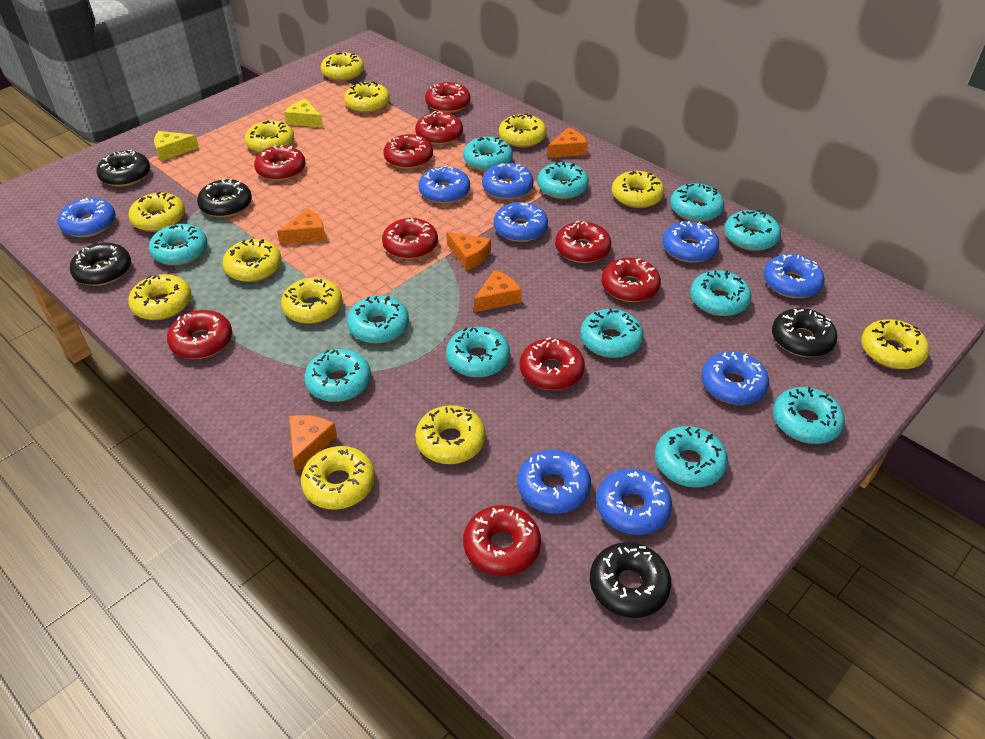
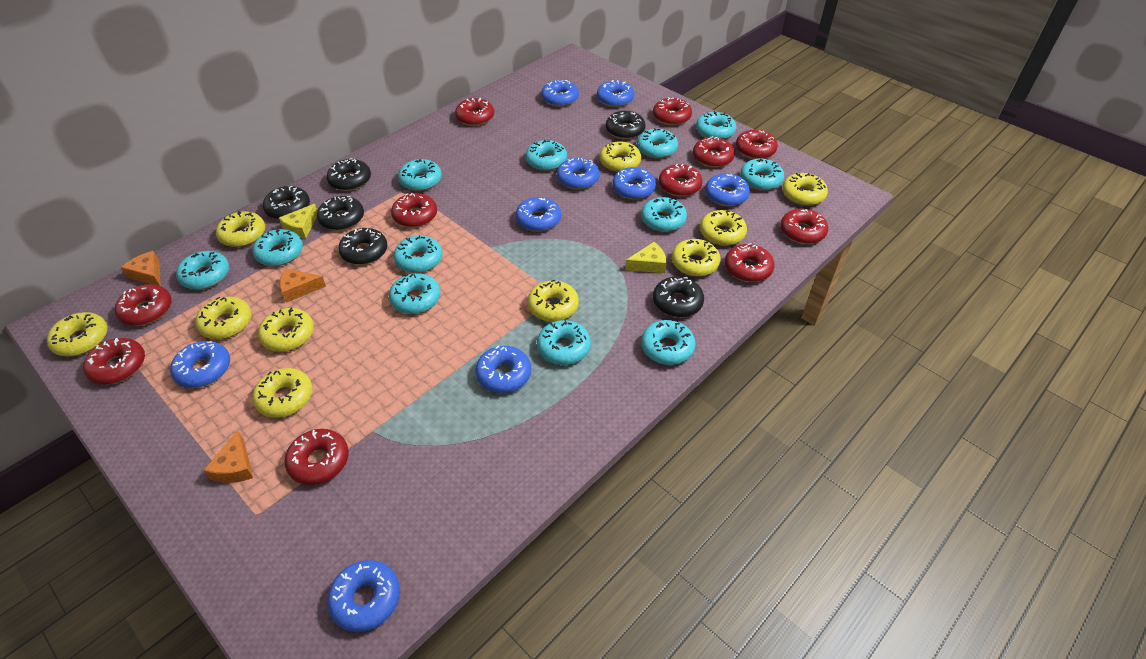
black donut: [70,242,131,286] [97,150,150,187] [197,179,252,217] [590,542,671,618] [772,308,837,357] = 5 -> [263,186,310,219] [317,196,364,231] [327,158,371,191] [338,228,387,265] [606,111,645,139] [653,276,704,317] = 6
orange cheese: [277,209,326,244] [289,415,337,473] [446,232,491,271] [474,270,521,312] [547,128,588,158] = 5 -> [121,251,161,286] [204,430,253,483] [280,269,326,303] = 3
red donut: [167,310,232,359] [254,145,306,181] [382,218,438,259] [383,134,433,169] [415,111,463,145] [425,82,470,113] [463,505,541,576] [520,337,585,390] [555,221,611,263] [602,258,661,302] = 10 -> [83,338,145,385] [115,284,172,326] [284,429,349,485] [391,193,437,228] [455,98,494,126] [653,97,692,125] [659,164,702,197] [693,136,735,167] [725,243,775,282] [736,130,778,159] [780,209,828,244] = 11
yellow donut: [128,274,192,320] [129,192,185,232] [222,239,282,282] [245,121,294,153] [281,277,342,324] [301,446,375,510] [321,52,364,81] [344,82,390,113] [415,405,486,464] [499,114,547,148] [612,171,664,208] [861,319,929,369] = 12 -> [47,312,108,357] [195,297,251,339] [216,211,265,247] [252,368,313,418] [258,308,314,352] [527,280,579,322] [599,141,641,172] [672,239,721,277] [700,210,747,246] [782,173,828,206] = 10

